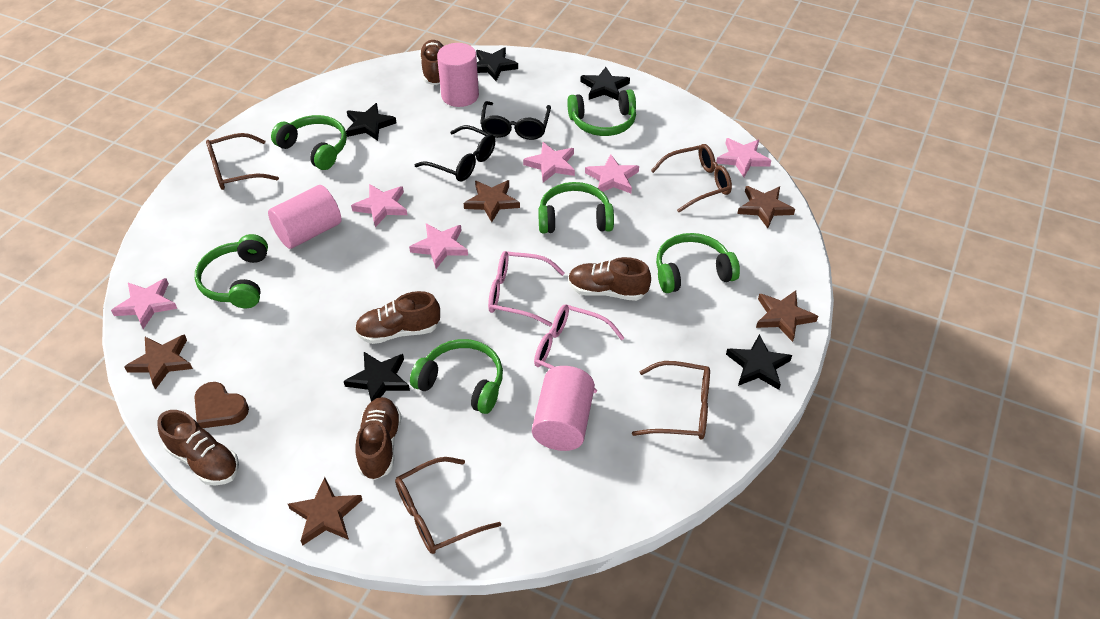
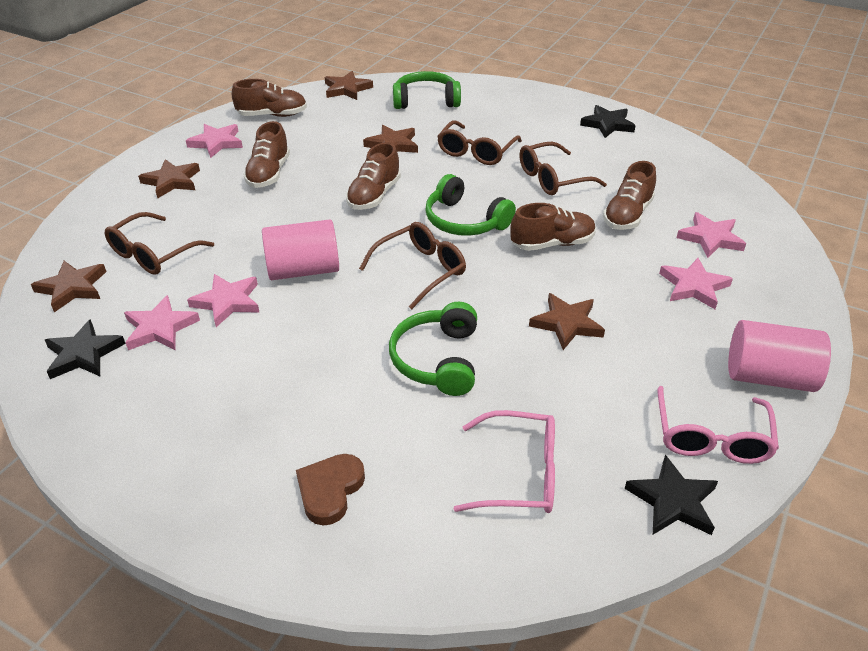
black glasses: [415,125,495,181] [480,101,551,140] = 2 -> none = 0
black star: [344,352,410,401] [346,103,397,141] [476,48,518,81] [581,67,630,100] [726,334,792,390] = 5 -> [45,319,126,379] [580,105,636,138] [625,455,718,535] = 3
green headphones: [195,234,268,308] [271,115,347,170] [410,339,503,414] [538,182,614,234] [567,89,636,136] [656,233,740,293] = 6 -> [389,302,477,396] [393,71,461,109] [426,174,516,236] = 3
pink cylinder: [268,185,342,249] [437,43,479,107] [532,366,595,451] = 3 -> [262,219,339,280] [728,320,831,392] = 2
pink star: [111,278,177,329] [351,184,407,227] [409,223,468,269] [523,142,575,183] [585,154,639,193] [716,138,771,177] = 6 -> [124,295,200,350] [186,124,243,158] [187,274,260,327] [659,258,733,309] [676,212,746,258] = 5

